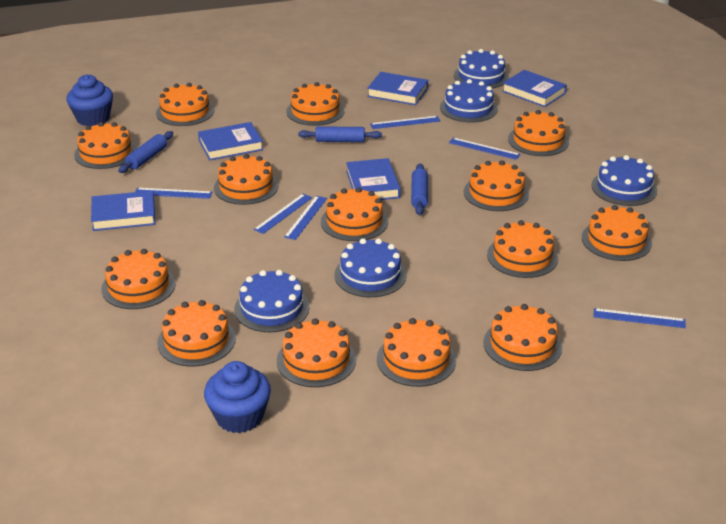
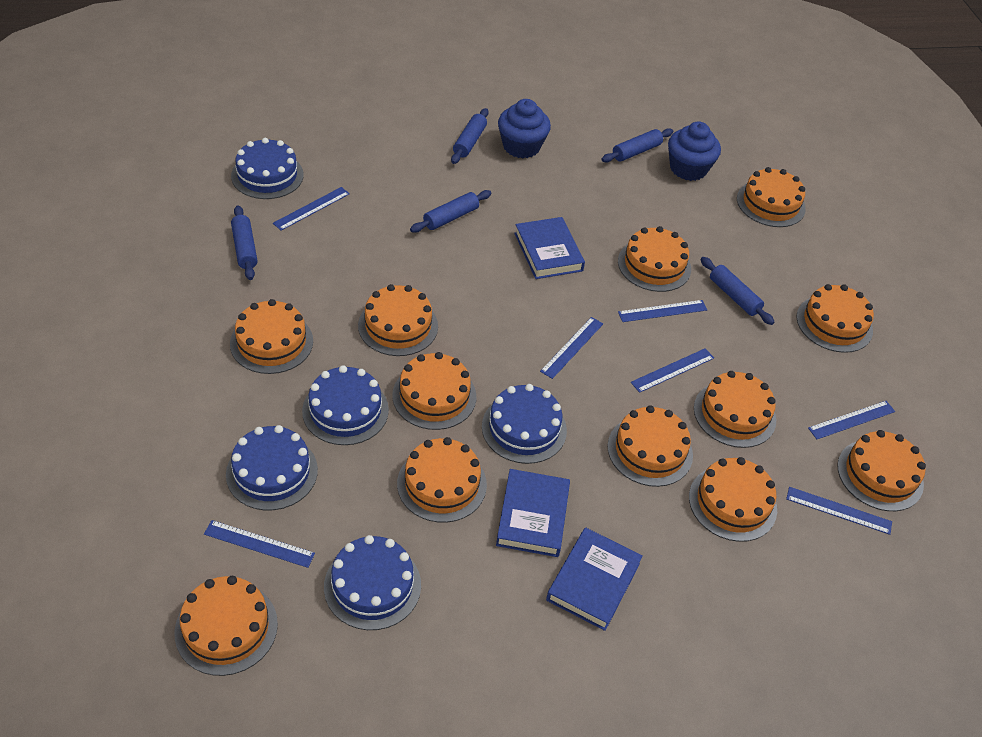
blue book: [91,191,156,231] [198,122,264,160] [346,158,401,200] [367,72,428,105] [502,70,567,107] = 5 -> [496,469,570,557] [514,217,585,279] [546,527,643,631] = 3
blue rolling pin: [118,131,173,173] [298,126,382,142] [411,164,428,215] = 3 -> [231,205,258,280] [410,190,491,233] [451,108,489,164] [601,128,673,163] [700,257,774,325] = 5
blue ruler: [135,188,212,199] [254,194,312,234] [284,196,327,240] [370,116,440,129] [449,138,521,160] [593,308,686,328] = 6 -> [204,520,315,568] [273,187,350,231] [540,317,603,379] [618,300,707,322] [631,348,714,393] [786,487,892,535] [808,401,895,439] = 7
orange cake: [74,122,137,169] [101,249,176,309] [156,83,214,126] [157,300,236,366] [214,154,278,205] [277,318,356,387] [287,82,344,126] [321,187,388,241] [377,318,456,387] [464,160,529,211] [483,304,562,371] [487,220,558,278] [508,110,569,156] [582,205,652,261] = 14 -> [175,576,278,676] [230,299,313,374] [358,284,438,356] [392,352,476,430] [397,437,487,523] [608,405,693,487] [618,226,691,292] [689,457,777,542] [694,371,776,448] [737,167,806,227] [796,284,874,353] [837,430,926,511] = 12

